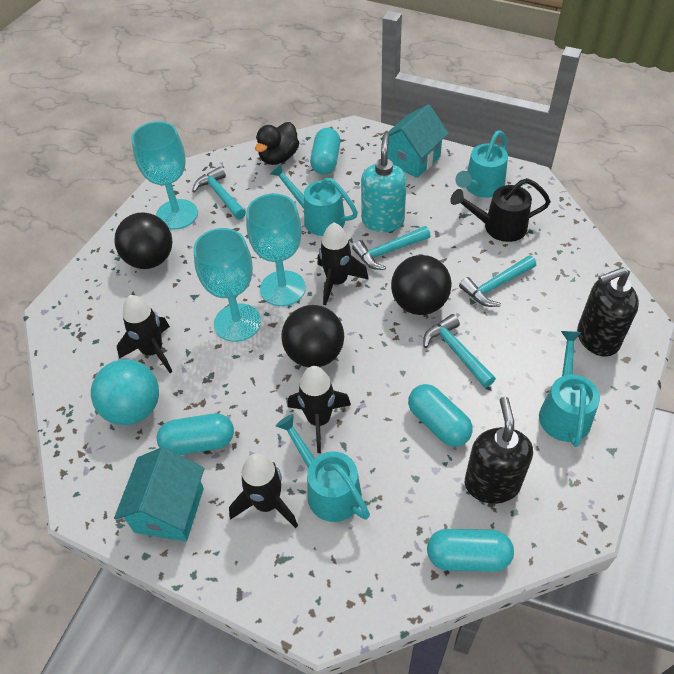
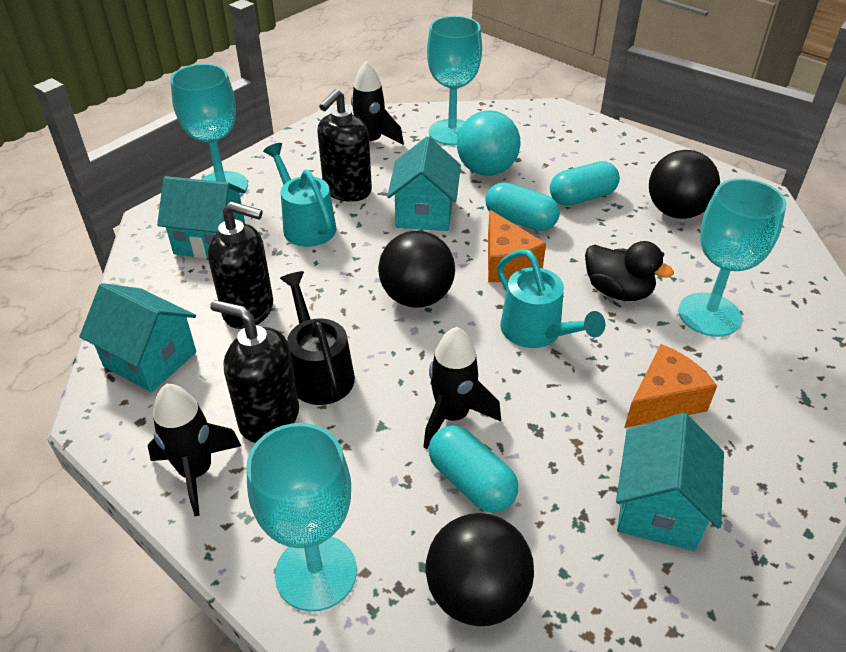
black rocket: [117,295,172,373] [229,453,298,528] [288,366,351,453] [318,222,369,305] = 4 -> [147,384,241,516] [351,61,404,145] [423,327,501,449] = 3
black soap dispenser: [465,397,533,504] [577,267,639,357] = 2 -> [208,201,273,329] [210,300,299,443] [317,89,372,202] = 3
orange cheese: none = 0 -> [488,210,546,282] [624,344,717,428] = 2
turquoise capsule: [157,413,234,455] [310,128,340,175] [408,384,472,447] [427,529,514,572] = 4 -> [429,425,518,513] [486,182,560,231] [550,161,620,206] = 3
turquoise goblet: [131,121,198,230] [193,228,261,342] [246,194,306,306] = 3 -> [170,64,248,196] [246,423,357,612] [427,16,482,145] [678,178,786,337] = 4
turquoise hammer: [192,166,246,220] [352,226,430,270] [423,314,496,388] [459,255,536,307] = 4 -> none = 0
turquoise house: [114,447,204,542] [380,104,449,178] = 2 -> [79,283,196,392] [157,176,246,259] [387,136,461,231] [616,413,724,551] = 4
turquoise soap dispenser: [361,134,407,232] = 1 -> none = 0
turquoise watering can: [270,163,358,236] [276,414,370,522] [455,130,508,198] [539,331,600,447] = 4 -> [263,143,336,247] [497,249,605,348] = 2

